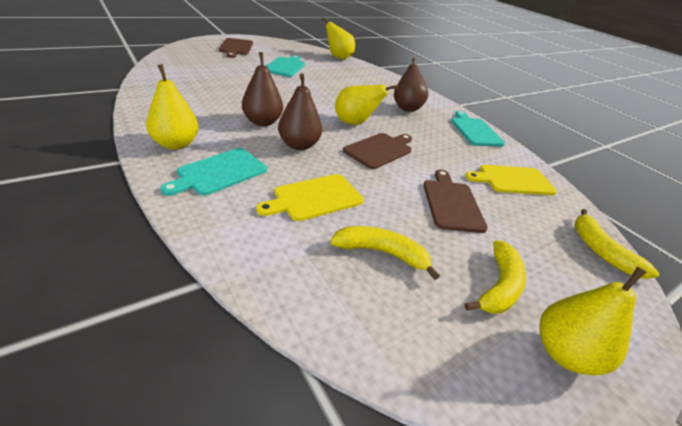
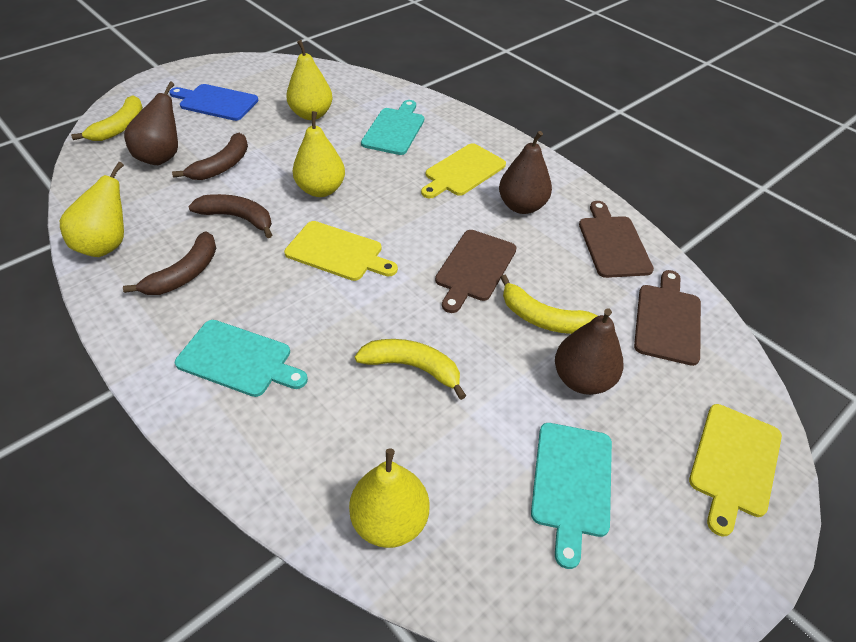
blue cutting board: none = 0 -> [169,84,259,121] = 1
brown banana: none = 0 -> [123,231,216,295] [172,133,248,180] [188,194,272,238] = 3
yellow cutting board: [256,174,364,221] [465,165,557,195] = 2 -> [284,221,398,281] [421,143,506,199] [689,404,782,537] = 3

